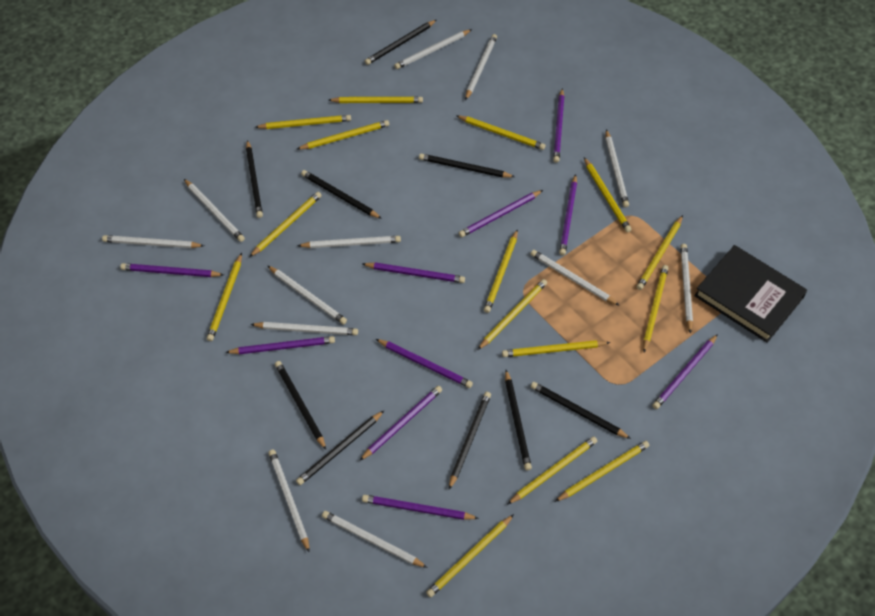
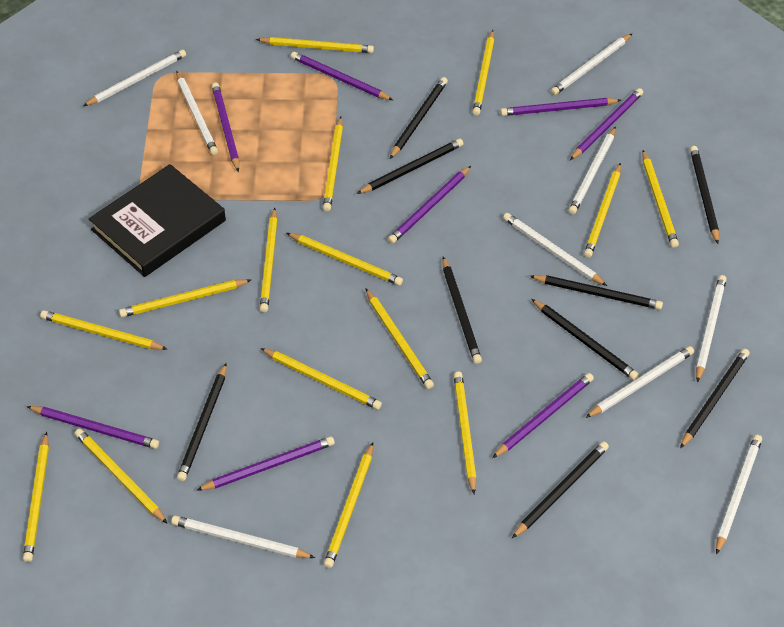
purple pencil: [120,263,224,277] [225,336,335,354] [359,386,442,461] [362,495,479,520] [363,262,465,283] [376,339,473,388] [459,190,543,237] [553,88,564,163] [559,174,577,255] [652,334,718,409] = 10 -> [27,406,159,449] [196,436,335,491] [212,83,239,172] [291,52,393,100] [388,166,471,244] [492,373,594,458] [500,98,621,116] [570,88,643,160] = 8
white pencil: [102,235,204,248] [184,179,245,242] [250,322,358,335] [268,266,347,325] [268,450,310,553] [297,236,401,248] [322,511,428,568] [394,29,472,69] [465,34,497,100] [531,250,620,306] [606,130,629,207] [681,244,693,334] = 12 -> [83,50,186,106] [171,515,315,558] [176,71,218,155] [503,213,607,286] [551,34,632,95] [569,126,616,214] [585,346,694,418] [696,275,727,382] [716,435,762,555] = 9

